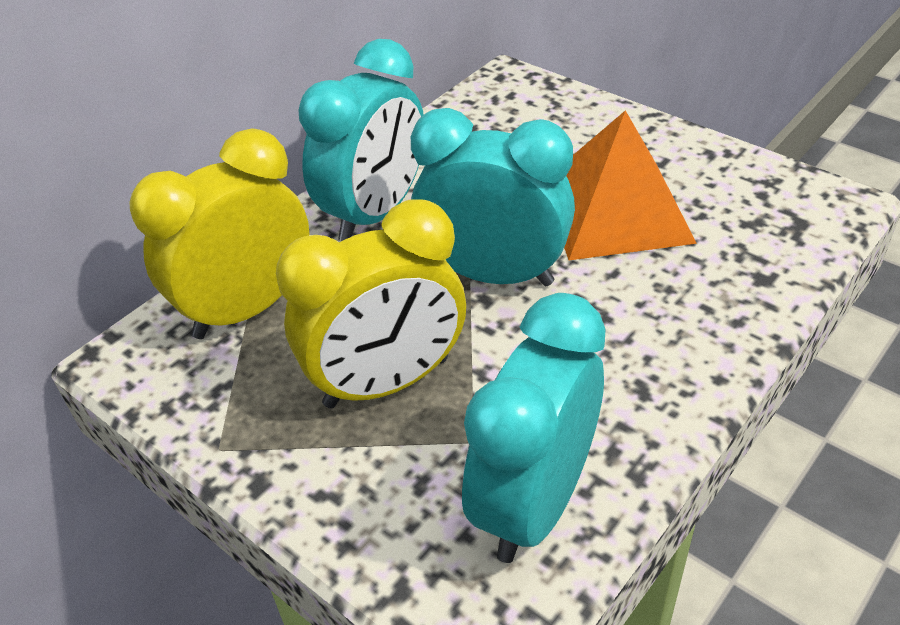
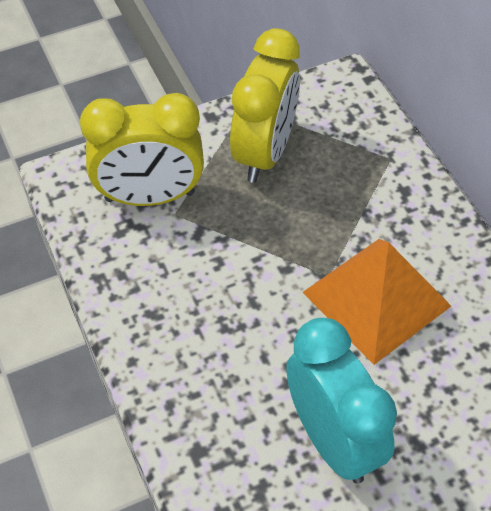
turquoise clock: [298,39,424,241] [411,108,575,286] [462,293,606,563] = 3 -> [286,318,397,484] = 1

